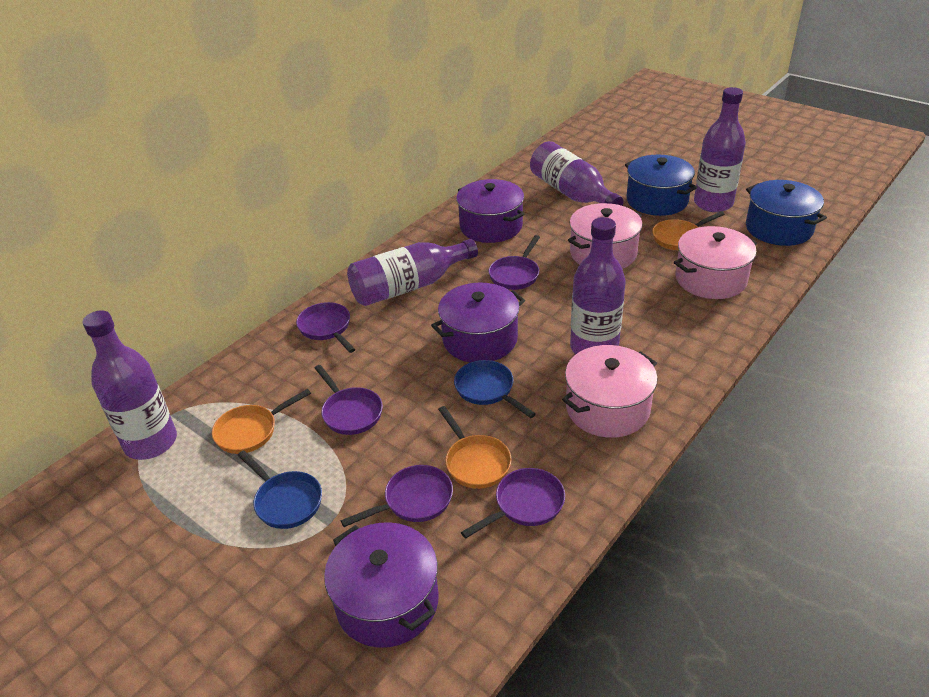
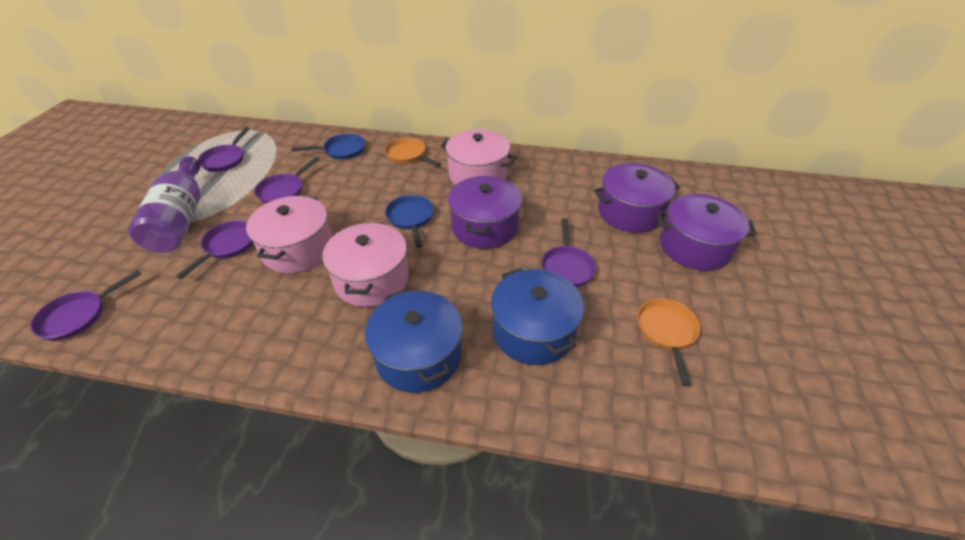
orange pan: [212,389,311,454] [438,406,512,489] [652,211,725,250] = 3 -> [384,137,441,167] [637,298,700,386] = 2
purple bottle: [83,310,177,460] [347,239,478,306] [530,141,624,206] [570,217,626,354] [694,87,746,212] = 5 -> [128,156,201,253] = 1

